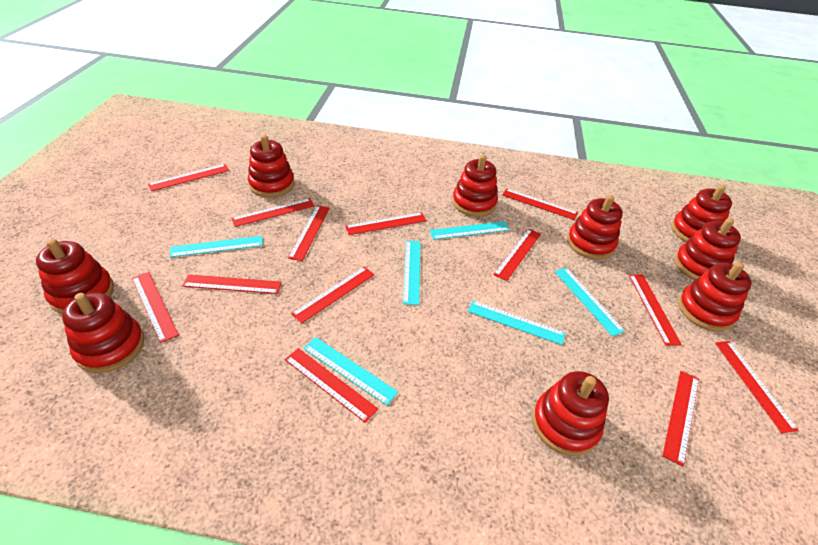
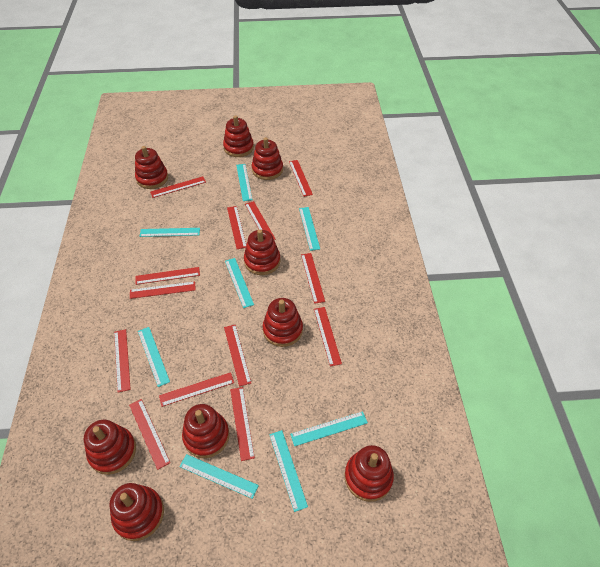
turquoise ruler: [170,236,263,257] [303,337,398,405] [403,241,420,305] [429,221,510,240] [468,300,566,345] [555,268,625,336] = 6 -> [138,327,170,387] [139,228,200,237] [179,454,259,499] [225,258,254,308] [236,164,252,201] [269,430,308,512] [290,411,368,446] [299,207,320,251] = 8

